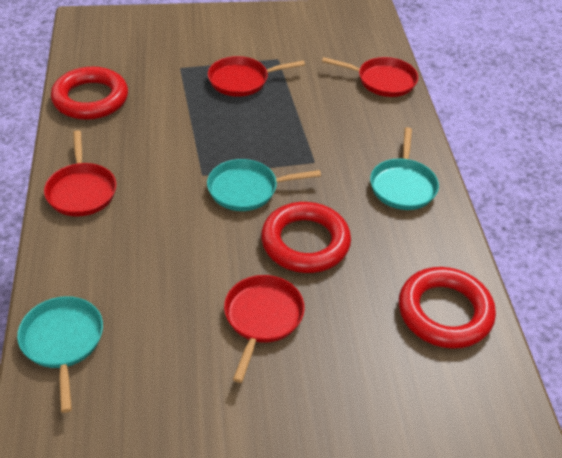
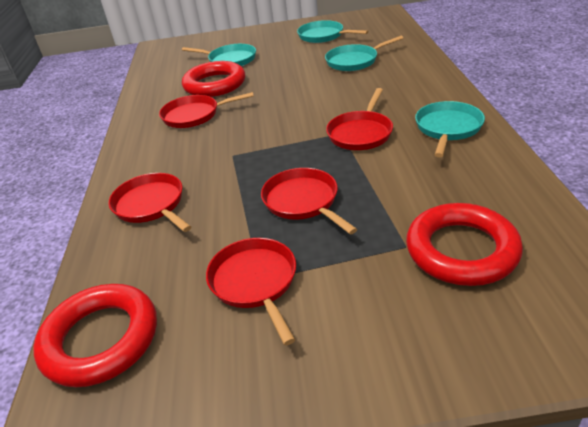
red pan: [44,130,116,216] [208,56,305,97] [224,275,305,383] [322,57,418,97] = 4 -> [109,173,191,232] [159,92,254,128] [206,238,296,345] [261,168,357,234] [326,88,393,150] = 5
turquoise pan: [17,296,103,413] [207,159,321,211] [370,127,439,210] = 3 -> [182,44,256,66] [297,20,368,43] [325,36,404,71] [415,101,485,157] = 4

